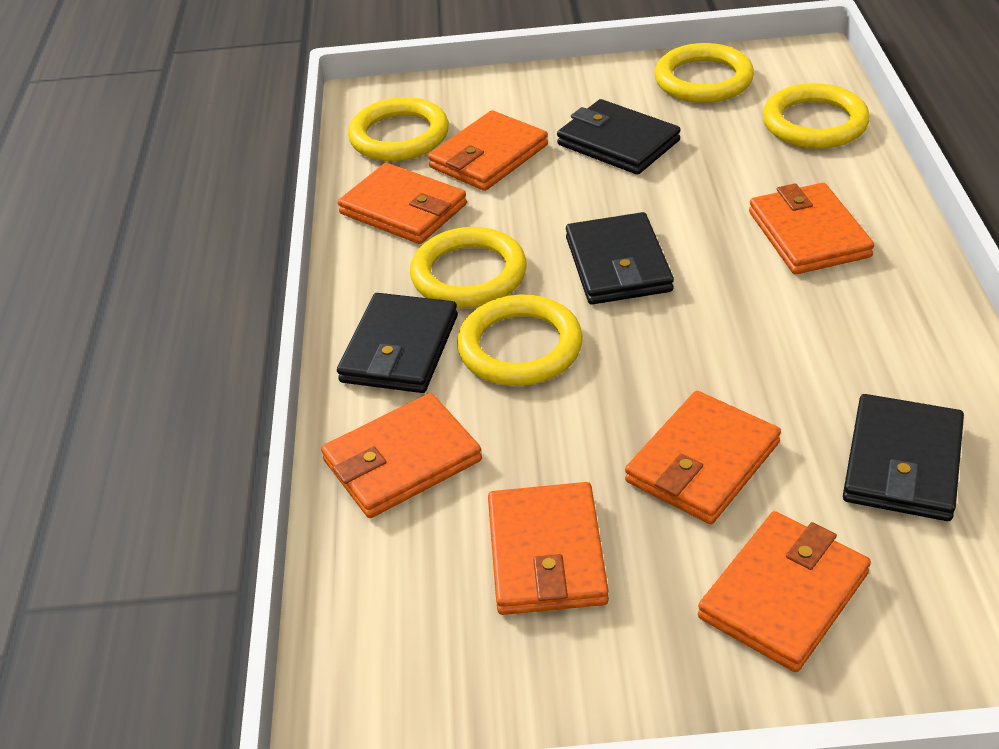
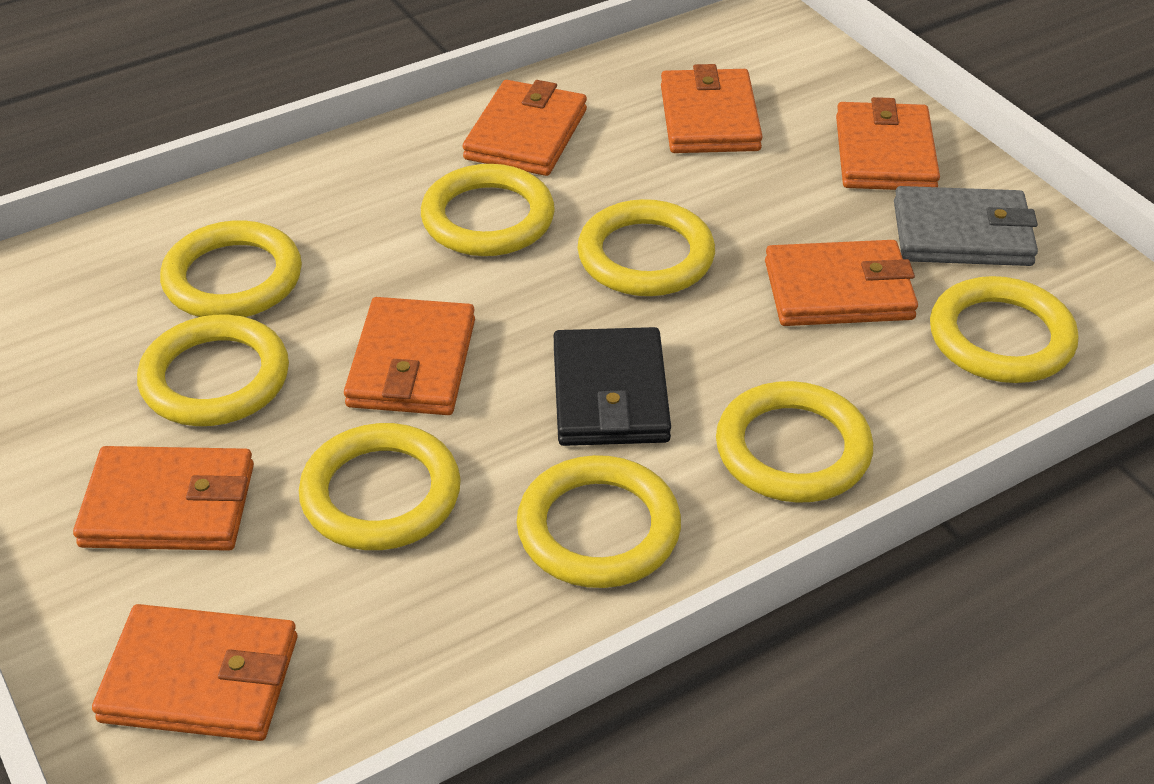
black wallet: [337,293,458,393] [557,99,681,175] [566,212,674,304] [843,394,964,521] = 4 -> [553,327,671,446] = 1
grey wallet: none = 0 -> [894,186,1038,266] = 1
yellow ring: [348,97,449,161] [410,227,527,308] [457,295,583,386] [655,43,754,103] [763,83,870,149] = 5 -> [137,315,289,426] [160,220,302,317] [299,423,461,550] [421,164,555,256] [517,455,681,588] [577,199,715,296] [716,381,873,503] [930,276,1079,383] = 8

